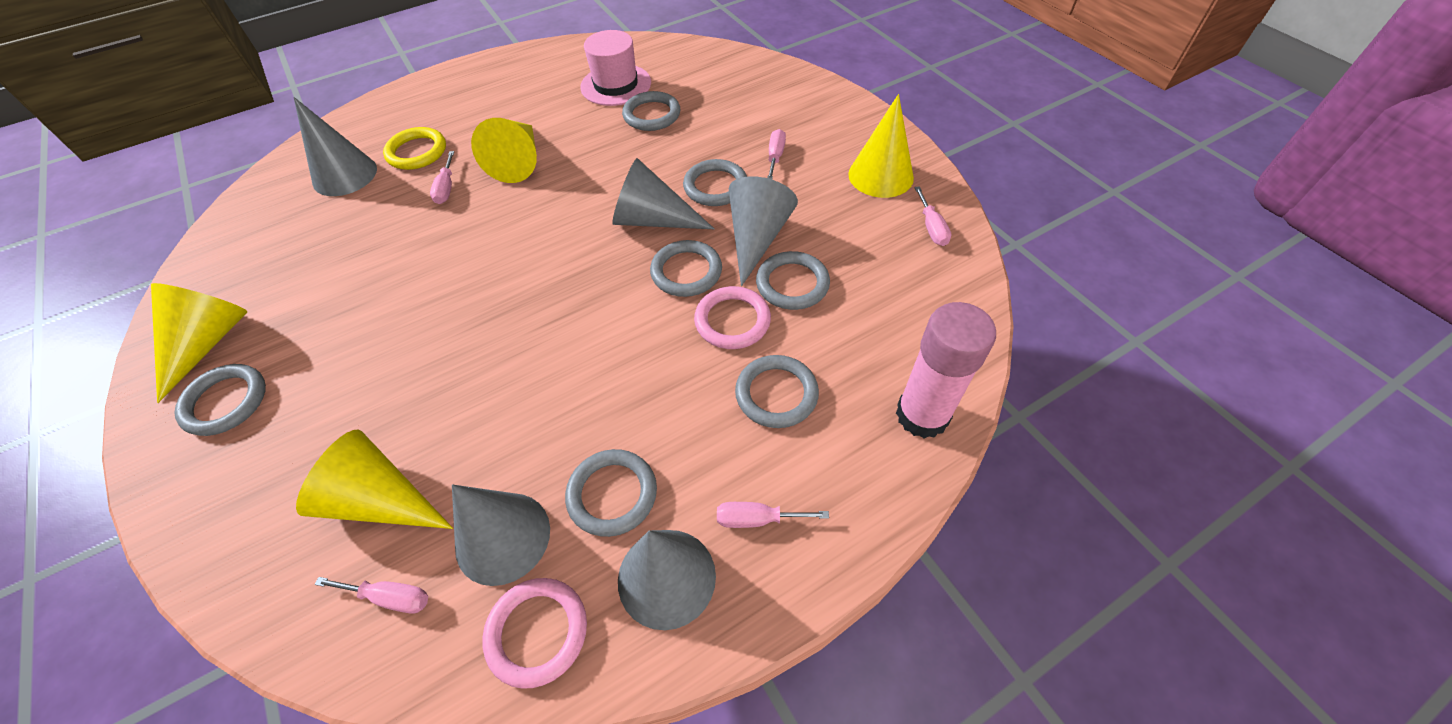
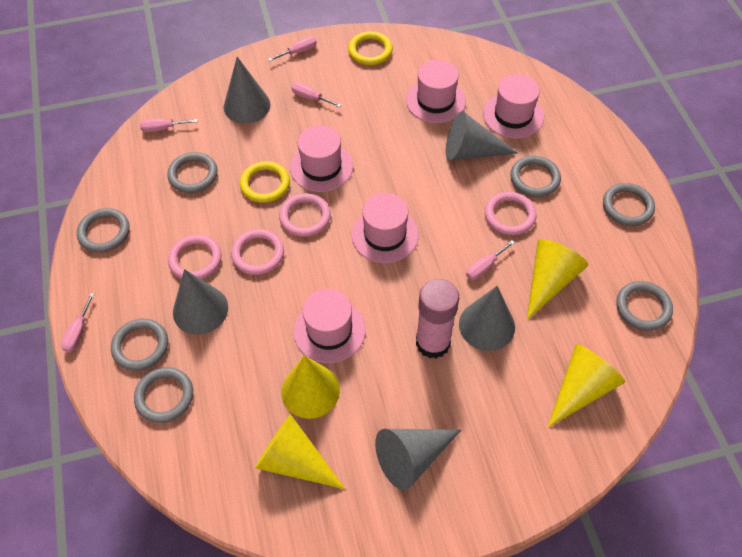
pink hat: [580,30,651,106] = 1 -> [290,125,353,192] [293,289,366,363] [352,193,419,263] [406,60,466,123] [483,74,544,139] = 5
pink ring: [482,578,587,689] [694,286,771,349] = 2 -> [168,235,222,280] [231,229,284,275] [279,193,331,237] [485,192,537,235] = 4
yellow ring: [383,127,446,170] = 1 -> [240,161,290,203] [348,31,393,65] = 2

